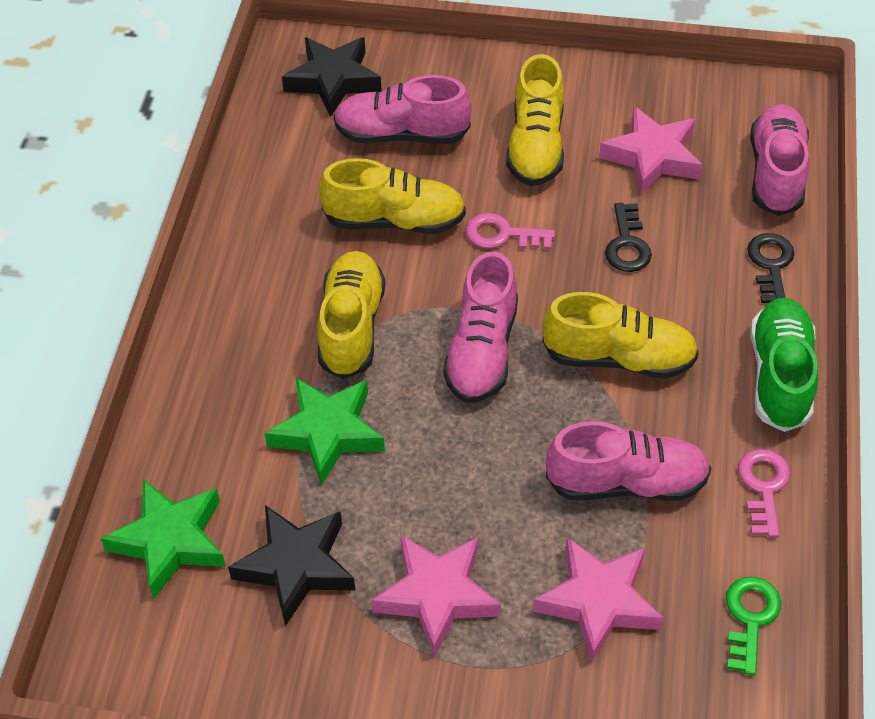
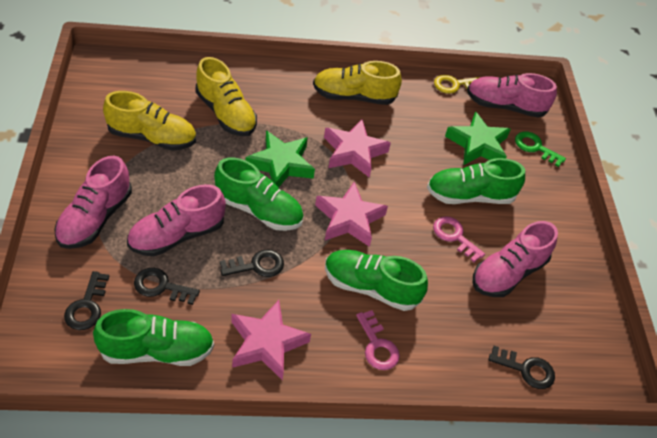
black key: [605,203,652,272] [747,233,794,303] = 2 -> [64,271,109,330] [134,268,200,305] [220,249,284,277] [488,346,555,389] = 4
black star: [228,505,355,626] [282,37,382,117] = 2 -> none = 0
green shoe: [750,298,818,432] = 1 -> [93,309,214,366] [214,158,304,231] [325,250,428,311] [427,158,525,204] = 4
yellow key: none = 0 -> [434,75,480,94] = 1
yellow shoe: [317,251,385,379] [319,158,466,234] [506,54,564,186] [543,292,699,379] = 4 -> [103,91,196,151] [195,57,257,136] [313,61,402,105] = 3

